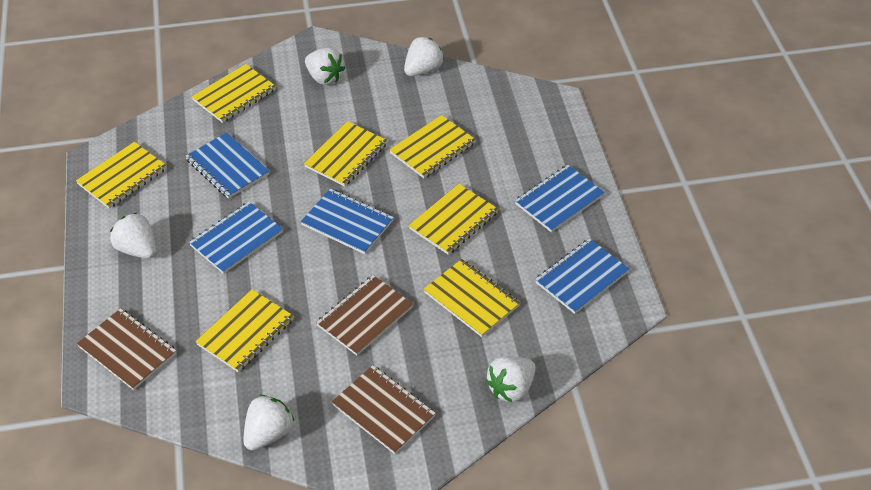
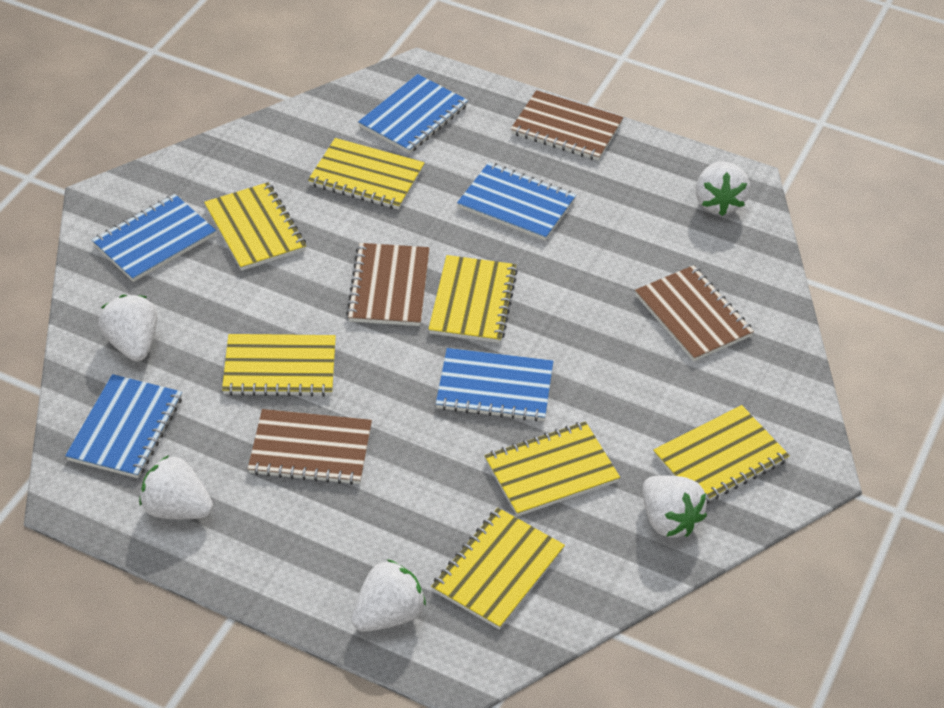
brown notebook: [77,308,176,390] [316,275,413,356] [332,365,436,454] = 3 -> [248,409,372,485] [346,243,430,326] [511,90,623,161] [635,265,754,362] = 4

